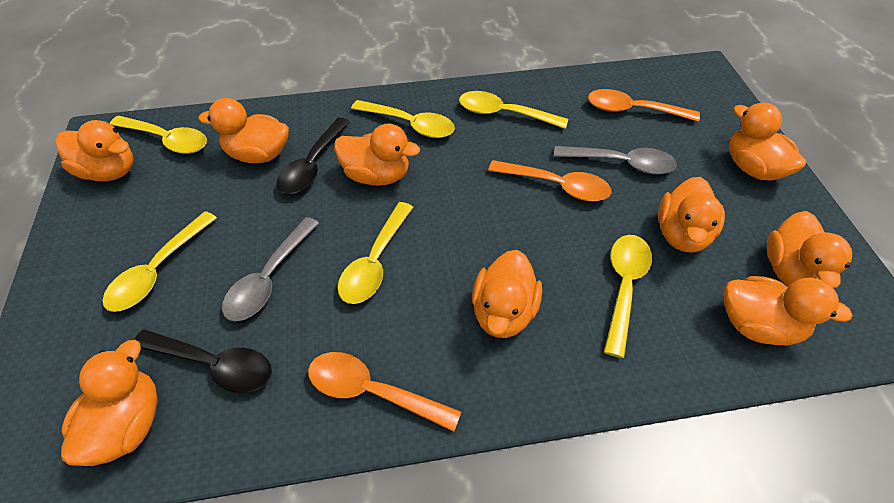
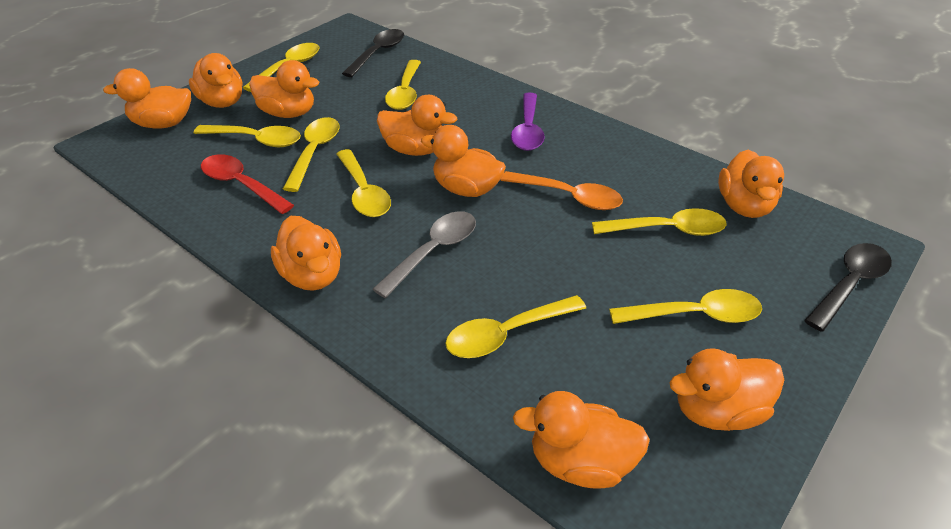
grey spoon: [222,217,319,321] [554,146,677,175] = 2 -> [373,211,476,298] = 1
orange spoon: [308,352,461,432] [488,160,611,201] [588,89,700,122] = 3 -> [501,171,623,210] = 1
purple spoon: none = 0 -> [511,93,545,151] = 1
red spoon: none = 0 -> [201,154,294,214] = 1
yellow spoon: [102,211,217,312] [110,116,207,154] [337,202,413,304] [351,100,455,138] [459,91,568,129] [604,235,652,358] = 6 -> [194,125,301,147] [243,43,320,92] [283,117,340,192] [337,149,391,217] [385,60,421,110] [445,295,586,358] [592,208,727,236] [609,289,762,324] = 8

